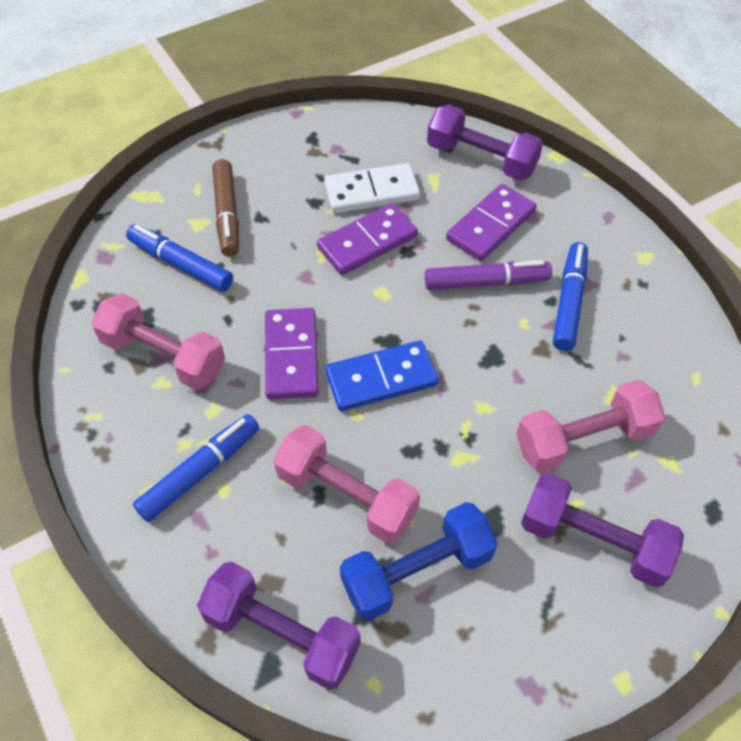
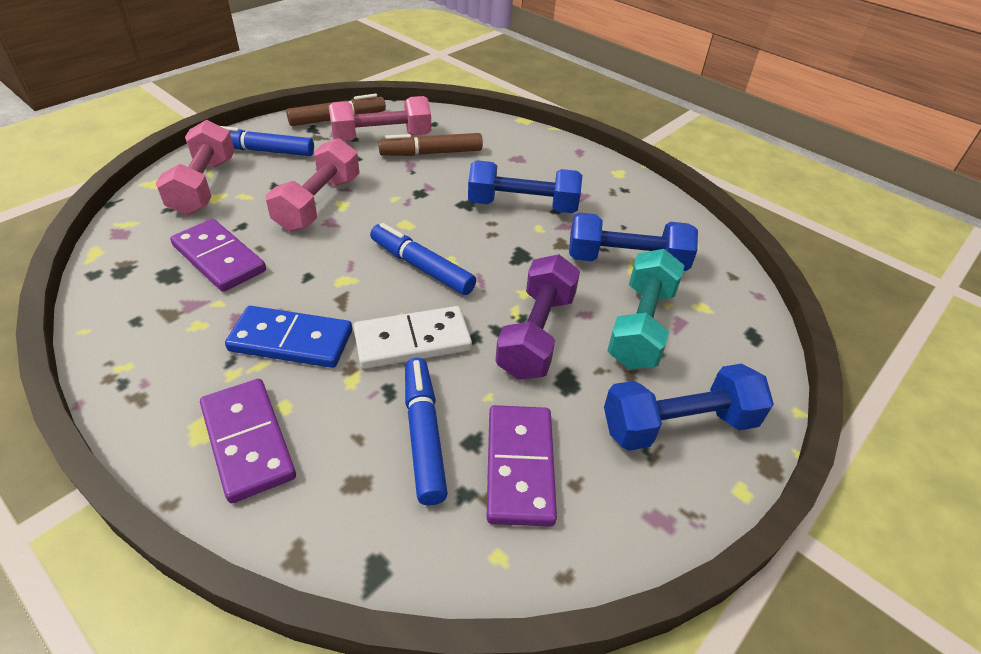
blue dumbbell: [340,502,498,621] = 1 -> [468,161,582,213] [569,212,698,271] [604,364,774,451] = 3
brown marker: [212,159,239,257] = 1 -> [286,93,386,126] [378,133,483,156] = 2
purple dumbbell: [197,561,361,690] [427,104,543,181] [521,473,684,587] = 3 -> [495,254,580,380] = 1
purple marker: [425,260,552,290] = 1 -> none = 0
turquoise dumbbell: none = 0 -> [607,249,685,369] = 1

